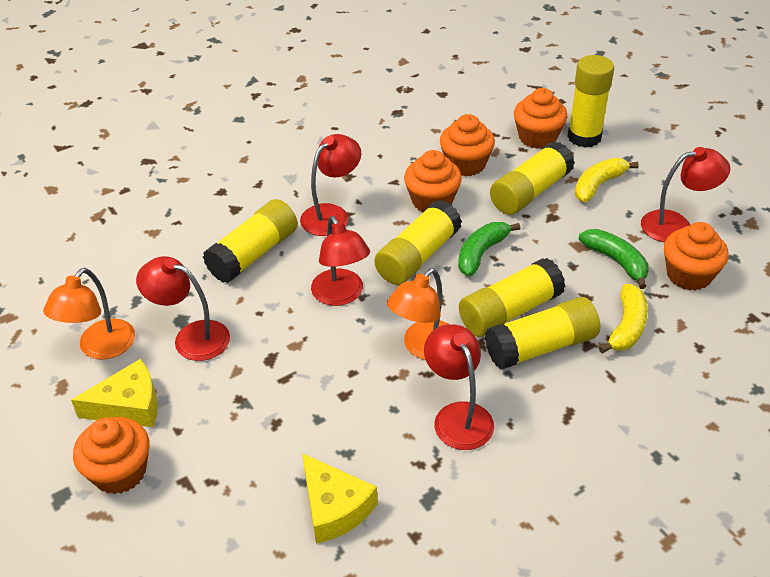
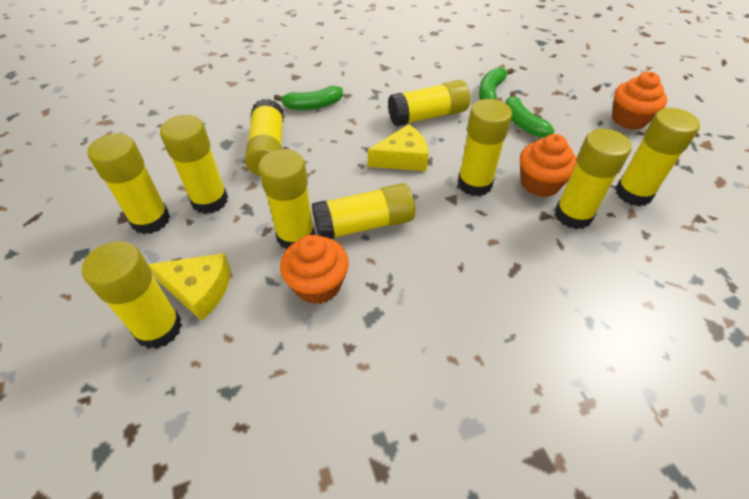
green banana: [458,222,521,276] [579,229,648,289] = 2 -> [274,86,343,110] [479,67,514,100] [505,92,554,137] = 3
orange cupcake: [73,417,150,494] [404,150,462,212] [440,114,495,177] [514,88,567,149] [664,222,729,290] = 5 -> [280,235,349,304] [520,134,577,197] [612,72,667,130] = 3
orange lamp: [43,268,135,359] [387,268,448,360] = 2 -> none = 0
red lamp: [136,256,230,361] [300,134,361,236] [311,216,370,306] [424,324,494,450] [641,147,730,242] = 5 -> none = 0
yellow banana: [575,158,639,202] [599,284,648,354] = 2 -> none = 0
yellow glue stick: [203,199,298,283] [374,200,462,285] [459,258,565,337] [485,297,600,369] [490,141,575,215] [567,55,614,148] = 6 -> [82,241,182,349] [87,133,170,234] [160,115,228,214] [245,99,284,176] [258,149,315,249] [312,183,415,239] [388,80,470,127] [458,99,512,196] [555,129,632,229] [615,108,700,206] = 10

